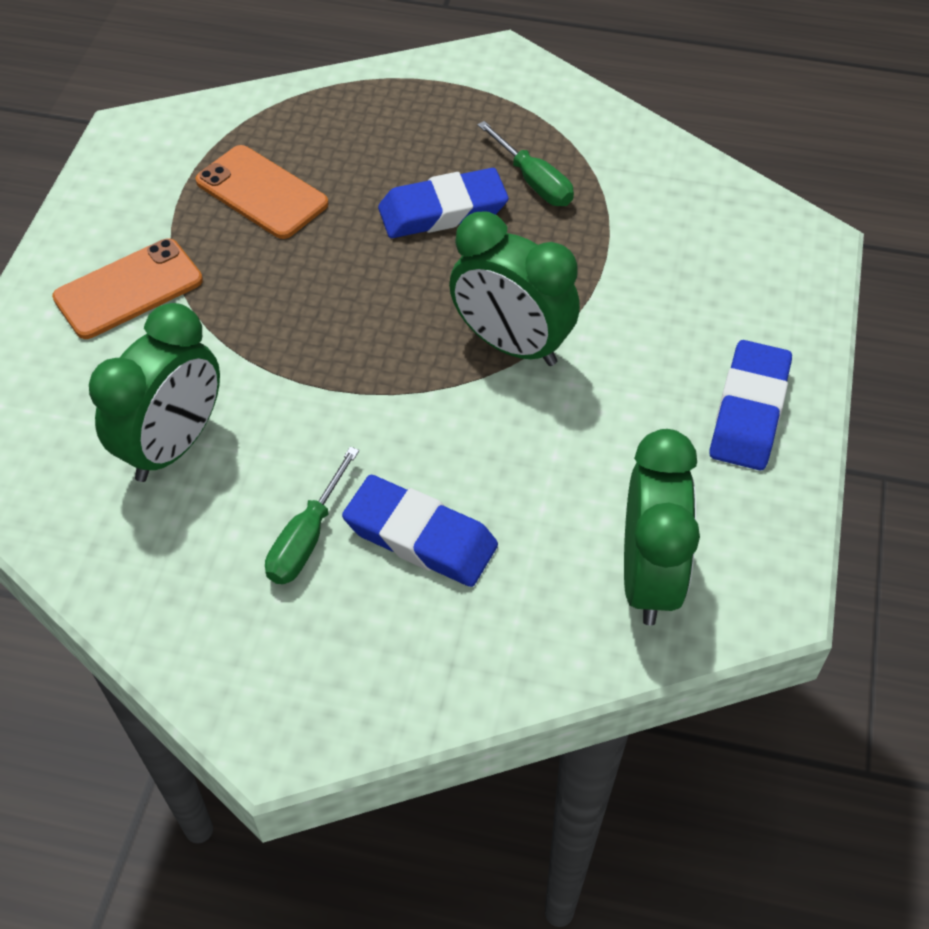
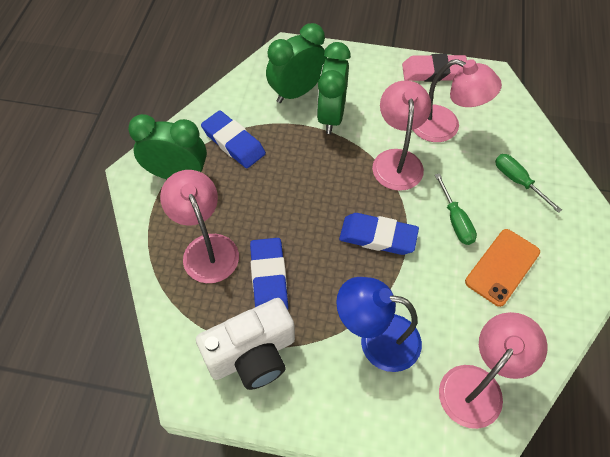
blue lamp: none = 0 -> [336,277,422,372] = 1
orange phone: [52,238,203,339] [195,145,329,239] = 2 -> [465,229,540,307] = 1
pink eraser: none = 0 -> [402,54,467,82] = 1
pink lamp: none = 0 -> [160,170,239,283] [372,80,431,191] [413,59,502,142] [439,312,548,429] = 4
white camera: none = 0 -> [196,298,295,390] = 1

